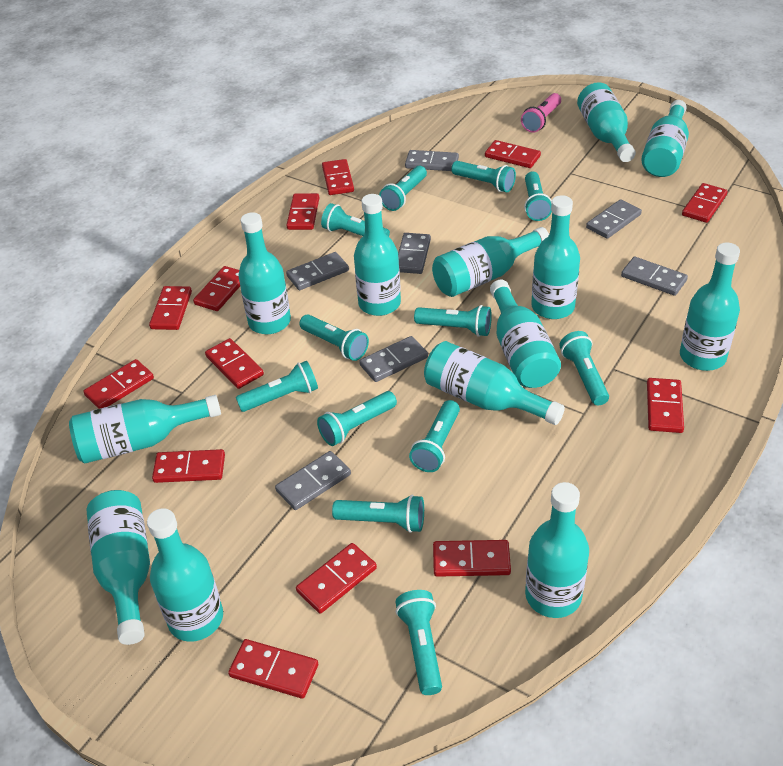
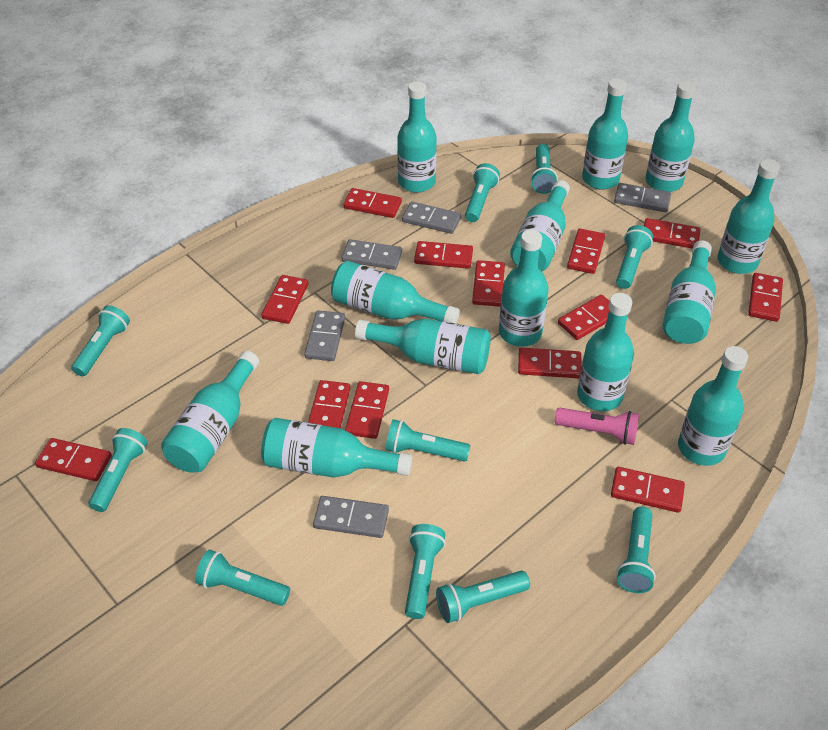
grey domino: [275,451,351,510] [286,252,349,290] [359,336,428,382] [398,233,431,274] [405,150,459,171] [586,199,642,239] [621,257,688,296] = 7 -> [304,310,345,361] [313,496,389,538] [342,239,402,270] [402,202,461,234] [614,183,671,212] = 5
turquoise flashlight: [236,361,318,412] [299,314,369,361] [317,391,397,446] [321,203,390,237] [332,495,424,533] [379,166,427,211] [396,590,442,695] [409,400,460,472] [414,305,492,337] [451,161,516,192] [524,172,552,221] [559,331,609,405] = 12 -> [71,305,130,376] [88,428,147,512] [195,550,290,606] [385,419,471,462] [405,524,446,619] [436,571,530,623] [465,163,500,222] [530,144,558,194] [616,225,653,289] [617,507,656,593] = 10

